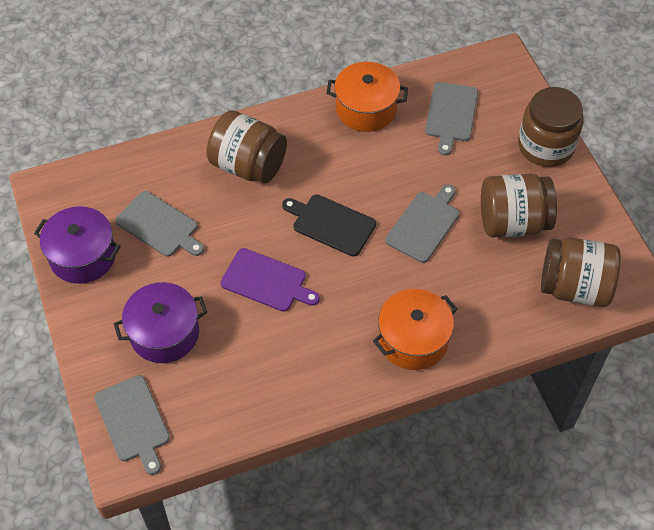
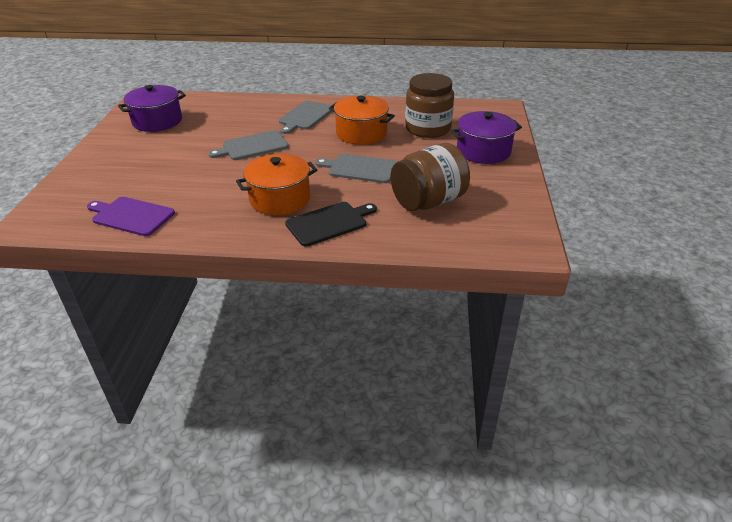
brown jar: [207,110,287,183] [481,174,557,237] [518,87,584,167] [541,237,621,307] = 4 -> [391,143,470,211] [405,73,454,138] = 2
grey cutting board: [94,375,170,475] [115,191,204,257] [385,184,460,263] [425,82,478,155] = 4 -> [208,130,289,160] [279,101,332,134] [315,154,397,183] = 3

